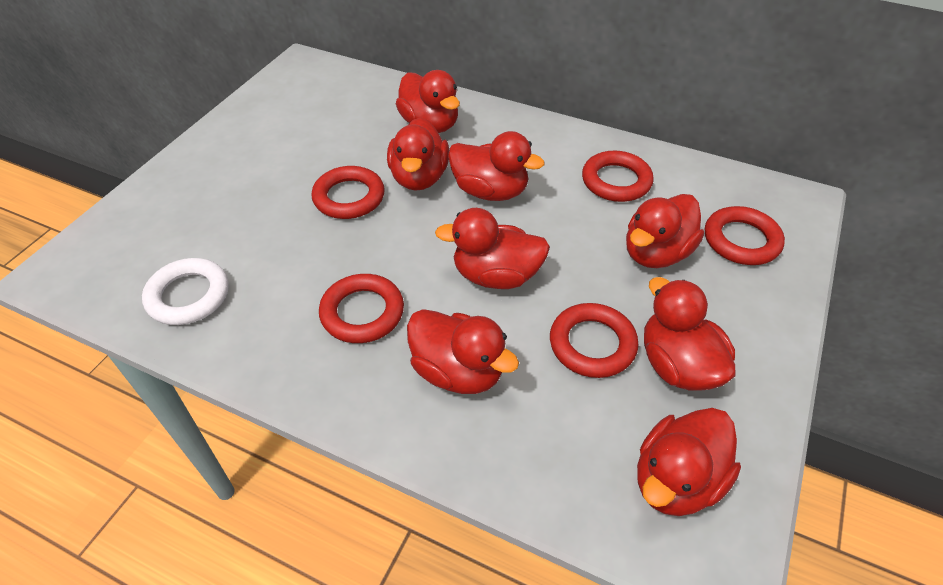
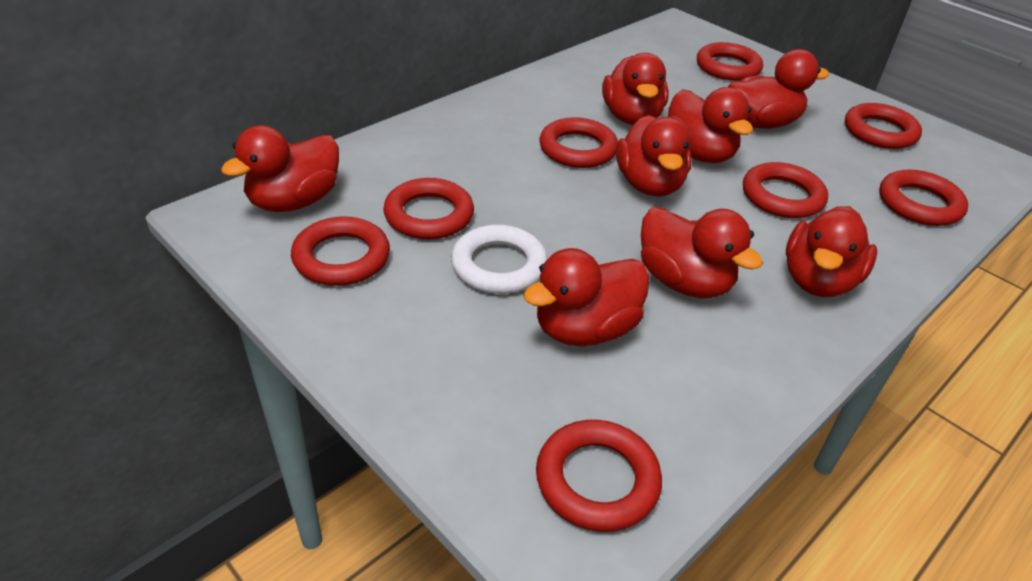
red ring: [312,166,385,219] [319,274,404,343] [550,303,639,378] [582,151,654,202] [705,206,785,265] = 5 -> [291,216,390,286] [383,178,474,239] [536,420,662,532] [540,117,618,168] [697,42,763,81] [743,162,828,218] [845,103,922,149] [879,170,968,226] = 8

